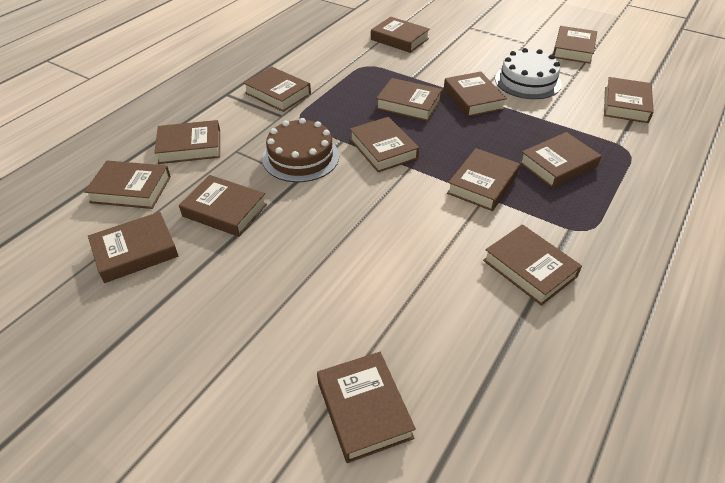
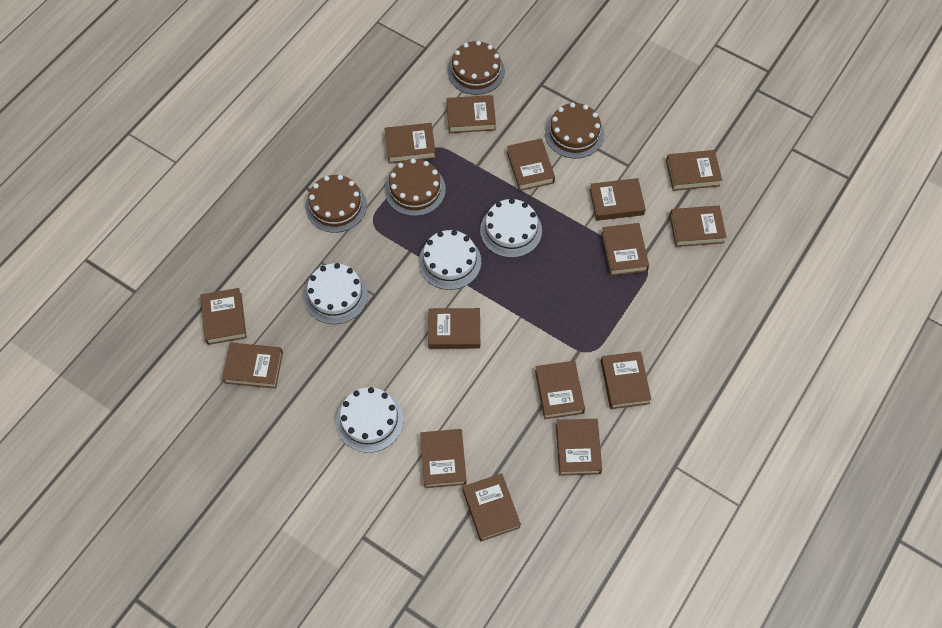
brown cake: [262,118,339,182] = 1 -> [305,175,367,233] [385,158,446,216] [447,41,505,95] [545,103,604,158] = 4
white cake: [495,48,562,99] = 1 -> [304,263,368,324] [336,387,404,453] [419,230,481,290] [480,199,542,258] = 4

